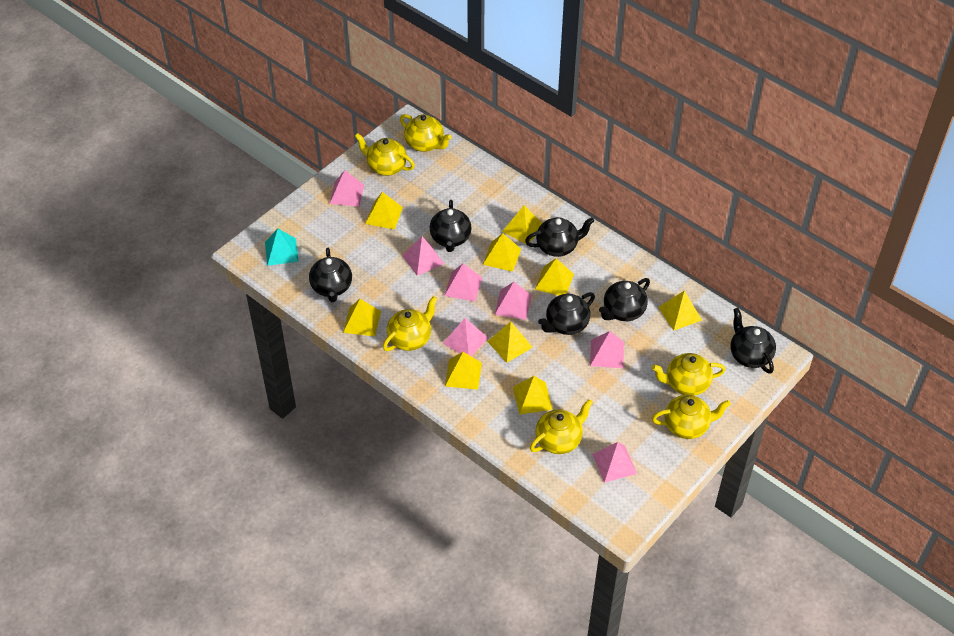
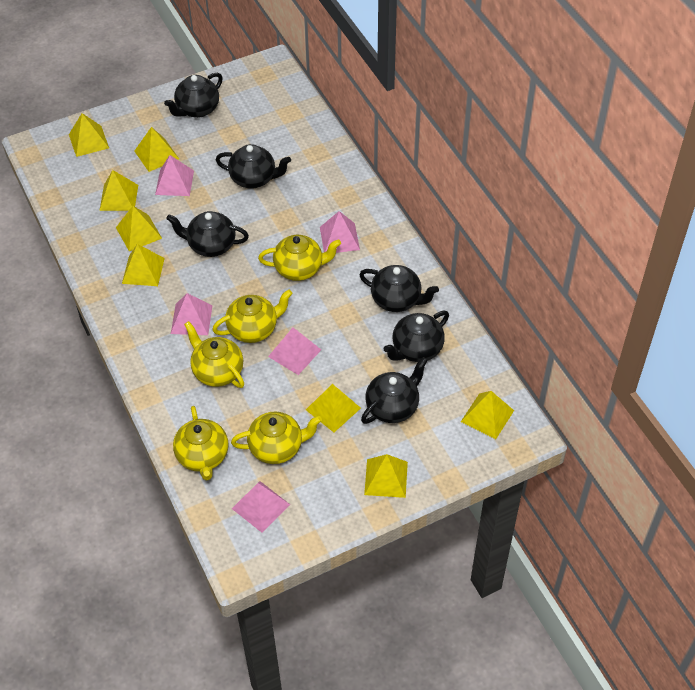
pink pyramid: [330,170,364,206] [402,236,444,276] [443,318,488,356] [444,263,482,301] [494,282,532,320] [590,331,624,368] [592,442,637,483] = 7 -> [155,155,194,196] [171,293,213,335] [232,481,290,533] [268,327,321,375] [320,211,360,253] = 5
turquoise pyramid: [265,228,299,266] = 1 -> none = 0
yellow pyramid: [343,299,381,336] [365,192,403,229] [445,352,482,390] [483,233,521,272] [487,322,533,363] [502,205,542,244] [513,376,553,415] [535,258,574,296] [658,290,702,330] = 9 -> [69,113,109,157] [99,170,138,211] [116,206,162,251] [122,244,165,286] [134,127,179,172] [306,384,361,432] [364,454,408,498] [461,391,514,439] = 8
yellow teapot: [355,133,415,176] [383,296,437,351] [400,114,452,152] [530,399,593,454] [652,353,725,396] [652,395,731,439] = 6 -> [173,406,229,481] [184,321,244,388] [212,289,293,343] [231,412,322,464] [258,234,341,281] = 5

